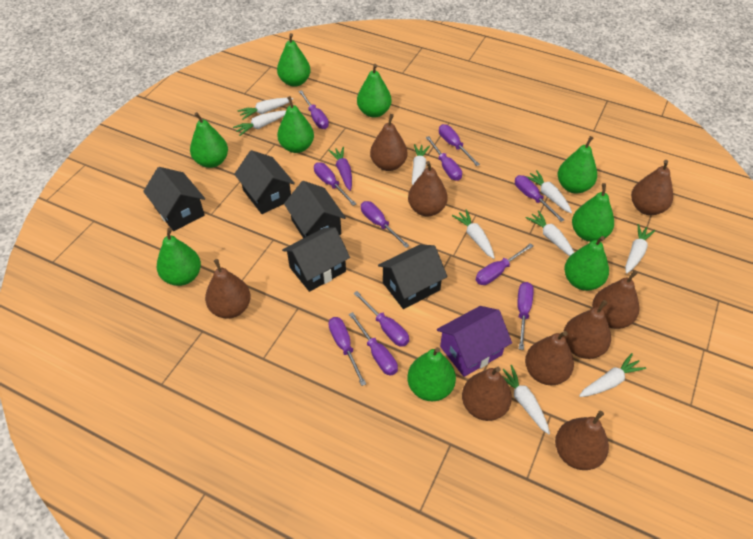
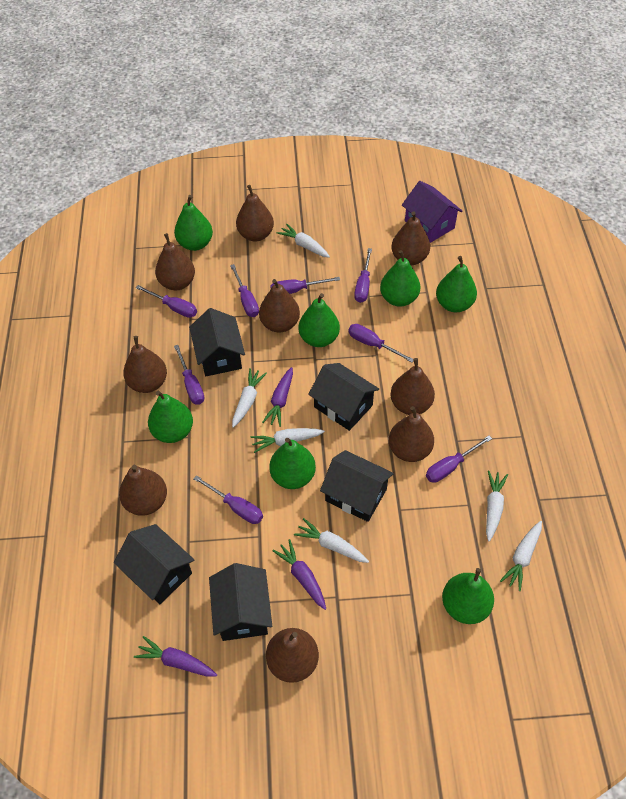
green pear: [157,227,201,286] [190,112,228,168] [277,33,311,87] [277,96,314,153] [357,64,392,118] [407,347,456,401] [558,136,597,194] [564,236,609,291] [572,183,614,242] = 9 -> [148,391,193,443] [174,195,213,251] [269,438,316,489] [298,293,340,347] [380,250,420,307] [436,256,477,312] [442,568,494,624] = 7
purple carrot: [328,147,352,191] = 1 -> [134,636,217,677] [262,367,293,427] [272,539,326,610] = 3
purple screwdriver: [298,90,329,129] [314,162,356,206] [328,317,366,386] [349,312,398,376] [353,291,409,347] [361,201,409,248] [426,136,462,181] [439,124,480,166] [476,243,533,285] [515,175,564,222] [518,282,534,350] = 11 -> [136,285,197,318] [174,345,204,405] [193,475,263,524] [230,264,259,317] [270,277,340,294] [348,324,414,363] [354,248,372,303] [426,436,492,483] = 8
white carrot: [233,111,286,136] [237,98,293,120] [412,144,430,185] [452,209,495,259] [502,365,550,434] [525,211,574,256] [526,170,572,213] [579,353,646,397] [625,224,655,274] = 9 -> [232,368,267,428] [251,428,325,453] [277,224,330,258] [294,518,369,563] [486,471,508,542] [500,521,542,591] = 6

